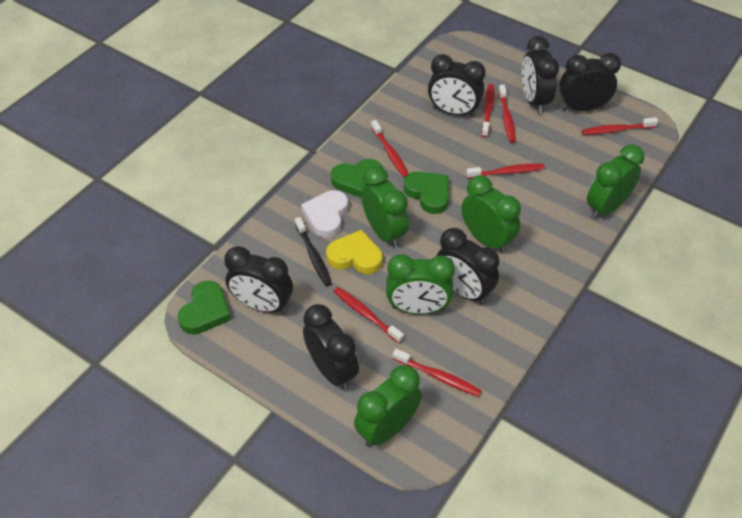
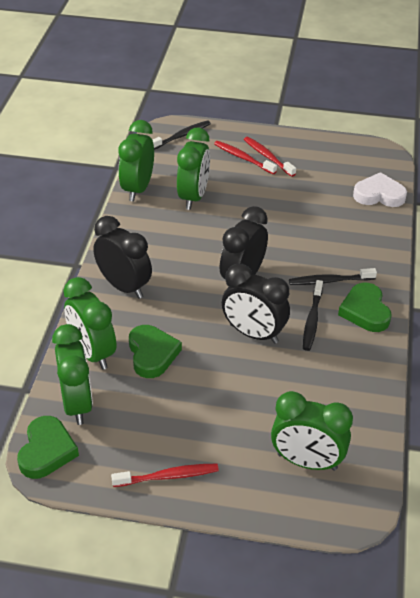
black clock: [224,246,293,313] [303,304,359,390] [428,54,486,117] [436,228,499,304] [522,36,559,114] [559,53,621,111] = 6 -> [93,216,152,299] [220,206,268,279] [222,264,290,344] = 3
black toothbrush: [295,217,332,286] = 1 -> [152,120,211,150] [289,268,377,285] [303,280,323,351] = 3
red toothbrush: [333,287,404,343] [371,120,409,178] [393,349,482,397] [466,164,545,179] [481,84,495,138] [498,85,516,143] [582,117,658,135] = 7 -> [111,464,219,487] [214,141,277,174] [244,137,296,177] = 3
yellow heart: [326,230,382,274] = 1 -> none = 0

